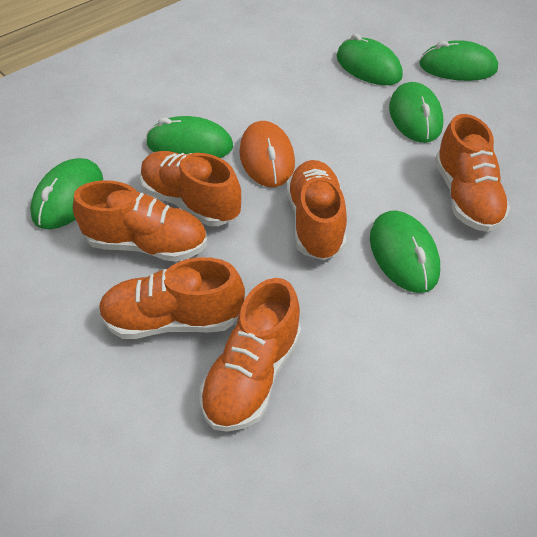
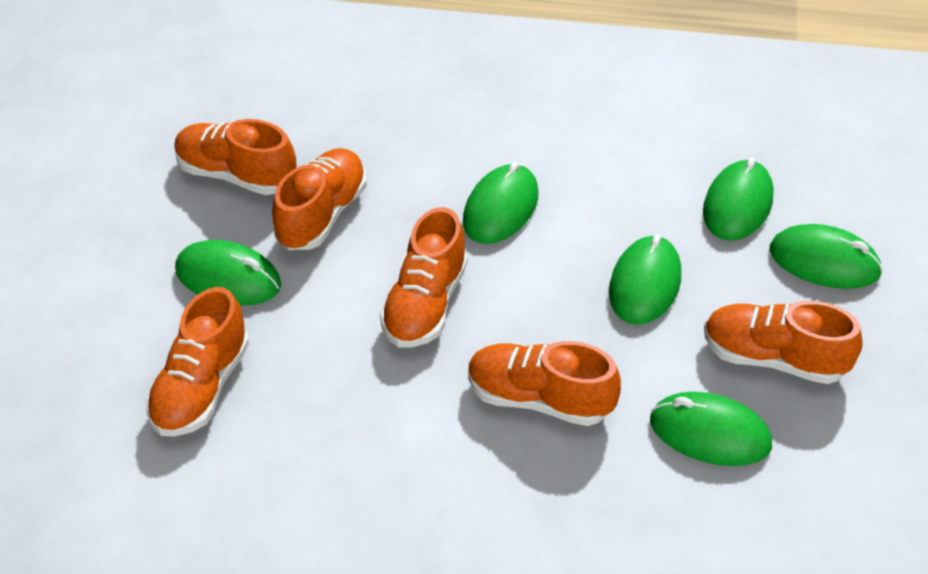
orange mouse: [239,121,295,187] = 1 -> none = 0

